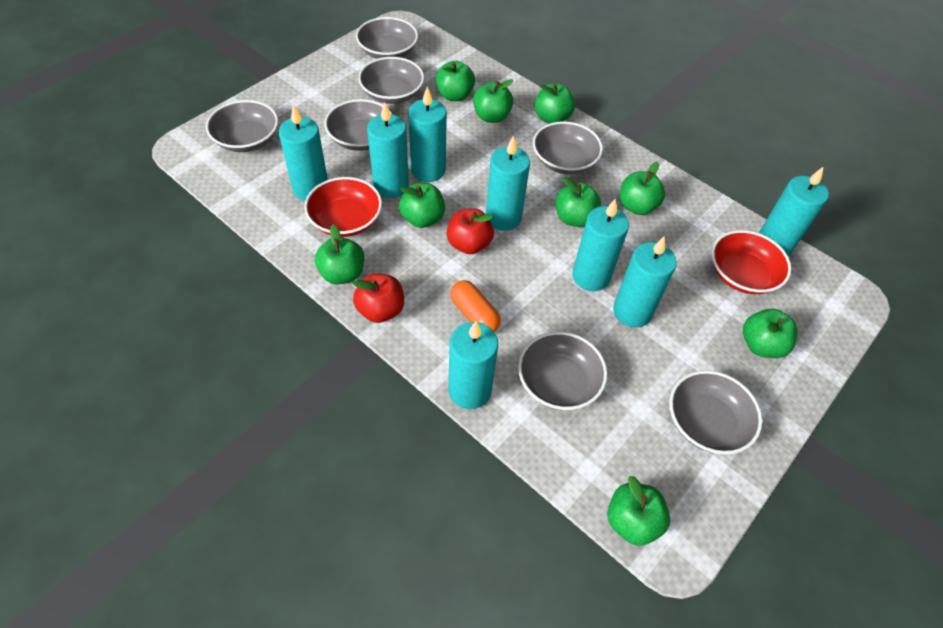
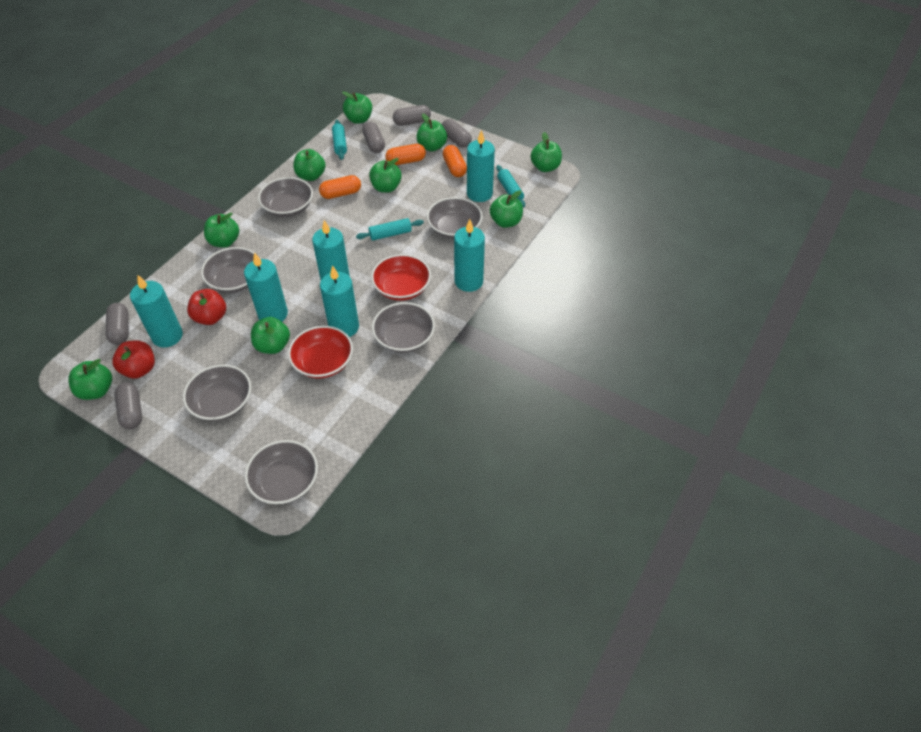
grey bowl: [206,100,278,152] [324,99,393,151] [356,17,418,59] [358,57,424,104] [518,332,607,410] [533,121,603,174] [669,370,762,454] = 7 -> [183,364,251,421] [201,247,254,293] [245,440,318,504] [258,177,313,217] [372,302,435,353] [427,197,483,239] = 6
grey capsule: none = 0 -> [106,303,129,345] [114,382,142,429] [362,122,385,153] [393,105,431,126] [442,119,472,148] = 5
orange capsule: [450,280,501,332] = 1 -> [319,175,361,199] [385,144,426,165] [443,145,467,177] = 3
turquoise candle: [279,105,328,201] [367,102,409,198] [409,87,447,182] [448,321,498,409] [486,136,530,231] [572,198,629,291] [613,236,677,327] [759,166,829,256] = 8 -> [130,275,183,348] [244,252,288,322] [312,220,350,280] [320,265,359,337] [454,219,485,292] [467,130,495,202] = 6
turquoise rolling pin: none = 0 -> [332,120,347,160] [356,218,424,241] [496,165,525,208] = 3

